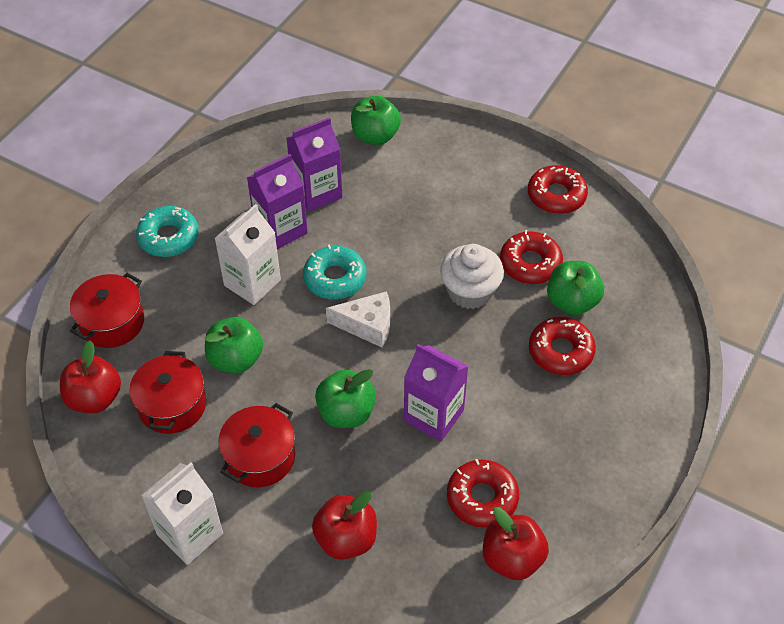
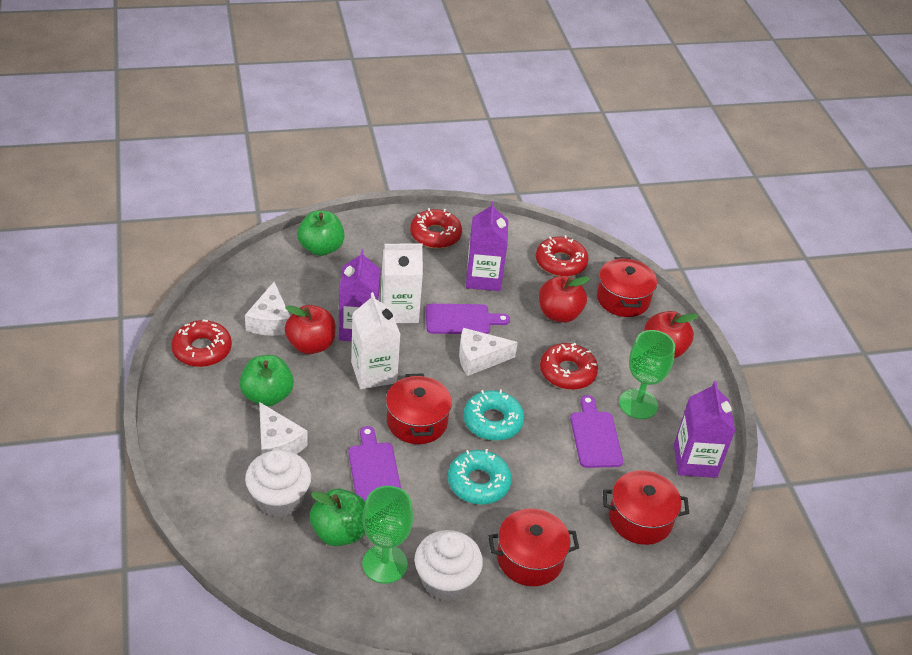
green apple: [205,317,263,374] [315,369,376,428] [351,96,401,145] [547,261,604,315] = 4 -> [240,355,294,407] [297,210,345,256] [309,489,366,546] = 3
green goblet: none = 0 -> [362,486,413,584] [619,330,675,419] = 2
purple cutting board: none = 0 -> [348,426,401,502] [425,304,510,334] [570,395,623,468] = 3
red pot: [70,273,144,348] [129,351,206,434] [218,403,295,488] = 3 -> [386,373,452,444] [488,509,579,586] [597,257,657,317] [603,471,689,545] = 4
white cheese: [326,291,390,347] = 1 -> [245,282,290,336] [259,402,308,454] [459,328,518,376] = 3
white cupcake: [440,244,504,309] = 1 -> [245,449,311,517] [415,530,483,601] = 2

